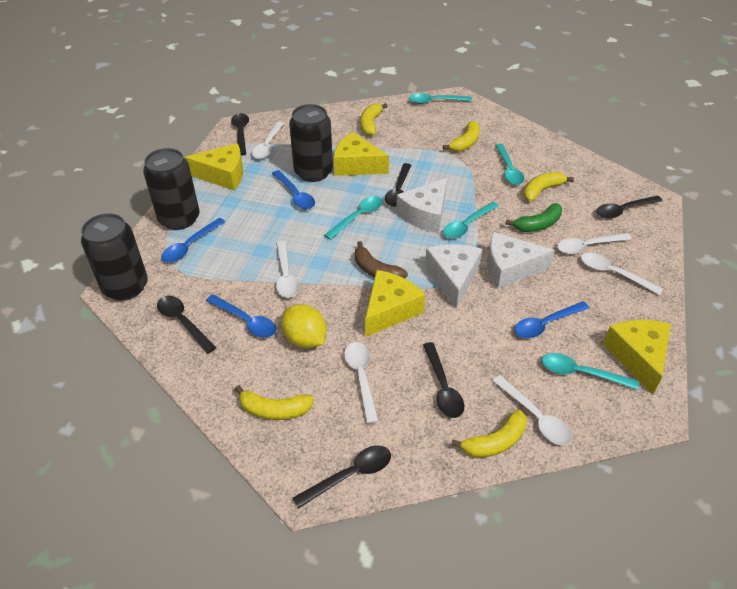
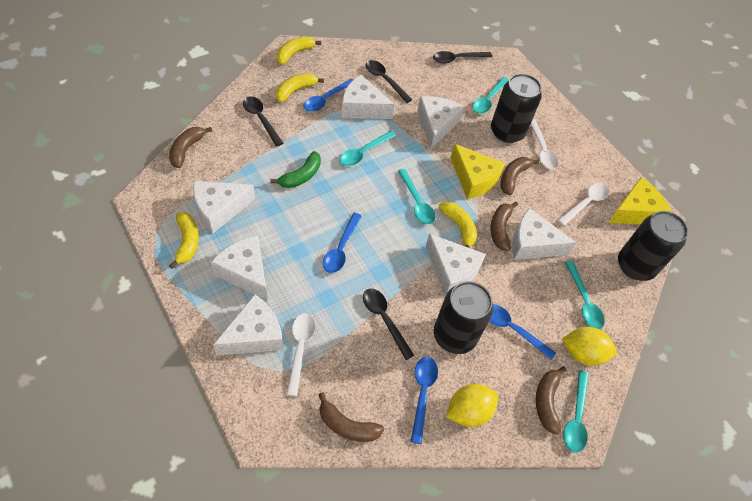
black spoon: [157,296,216,354] [231,113,249,156] [293,445,391,509] [385,163,411,207] [423,342,464,418] [597,196,662,219] = 6 -> [243,96,284,147] [363,288,415,360] [365,60,412,103] [433,51,492,64] = 4
brown banana: [355,241,408,278] = 1 -> [169,127,212,168] [318,392,384,442] [490,202,518,251] [500,157,539,195] [536,366,566,434] = 5
white cheese: [396,178,447,233] [425,244,482,308] [487,232,555,289] = 3 -> [193,181,255,234] [211,235,268,301] [213,294,283,355] [342,75,395,119] [417,96,464,149] [426,234,486,296] [512,208,576,260] = 7
white spoon: [252,122,284,159] [276,241,299,298] [344,342,378,424] [492,375,572,445] [557,233,632,254] [581,252,663,295] = 6 -> [286,313,315,396] [531,119,558,170] [557,183,609,226] = 3
yellow banana: [235,385,314,420] [360,103,387,136] [443,120,480,152] [451,410,527,458] [523,172,574,202] = 5 -> [169,212,199,268] [276,73,324,102] [277,36,321,65] [438,201,477,248] = 4
yellow cheese: [184,143,243,190] [334,132,389,176] [365,270,425,337] [603,320,671,394] = 4 -> [451,144,505,199] [608,177,671,224] = 2
yellow lemon: [281,304,326,348] = 1 -> [446,384,498,427] [562,327,617,366] = 2

